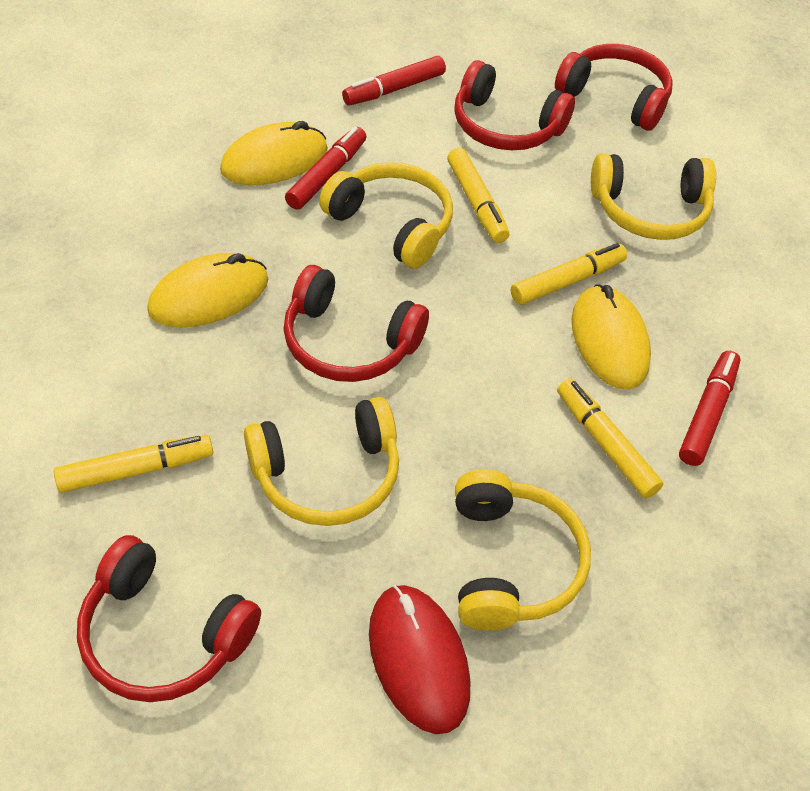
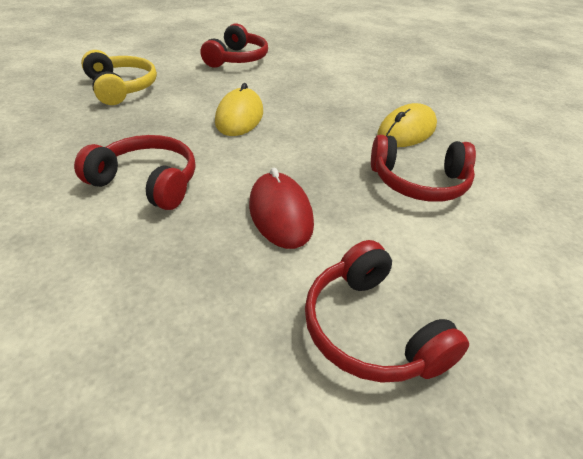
red marker: [285,127,367,210] [342,56,446,105] [679,351,741,466] = 3 -> none = 0
yellow headphones: [244,397,399,526] [319,162,453,269] [455,469,591,631] [591,153,716,240] = 4 -> [81,50,157,105] = 1
yellow marker: [54,435,213,493] [447,148,509,243] [511,243,627,305] [557,378,664,499] = 4 -> none = 0
yellow mouse: [147,253,268,328] [220,121,328,185] [572,284,651,389] = 3 -> [215,83,263,136] [377,103,437,147] = 2

